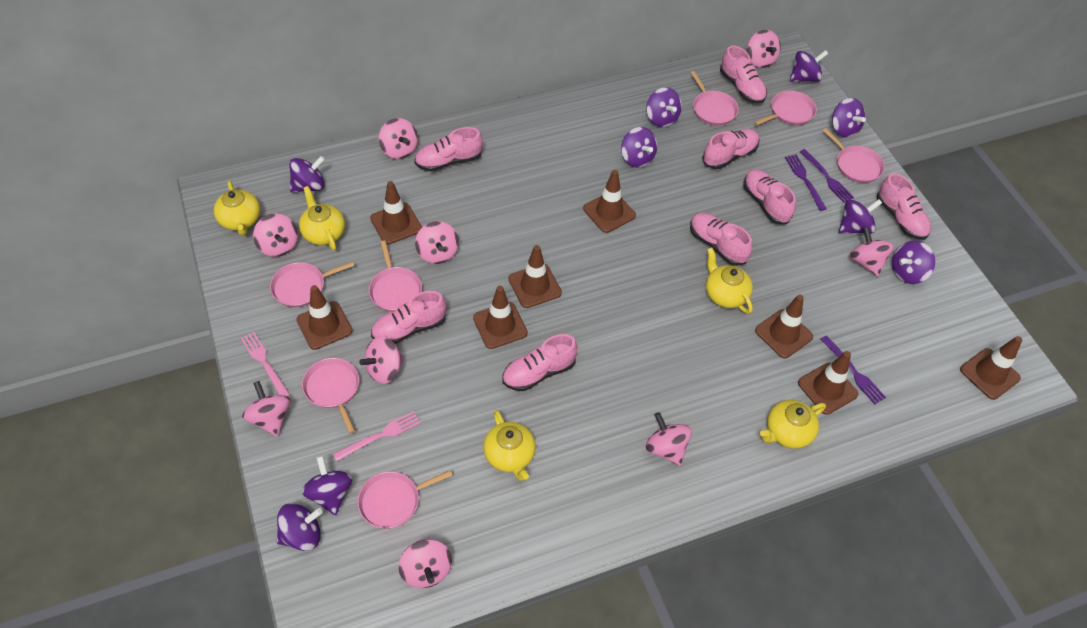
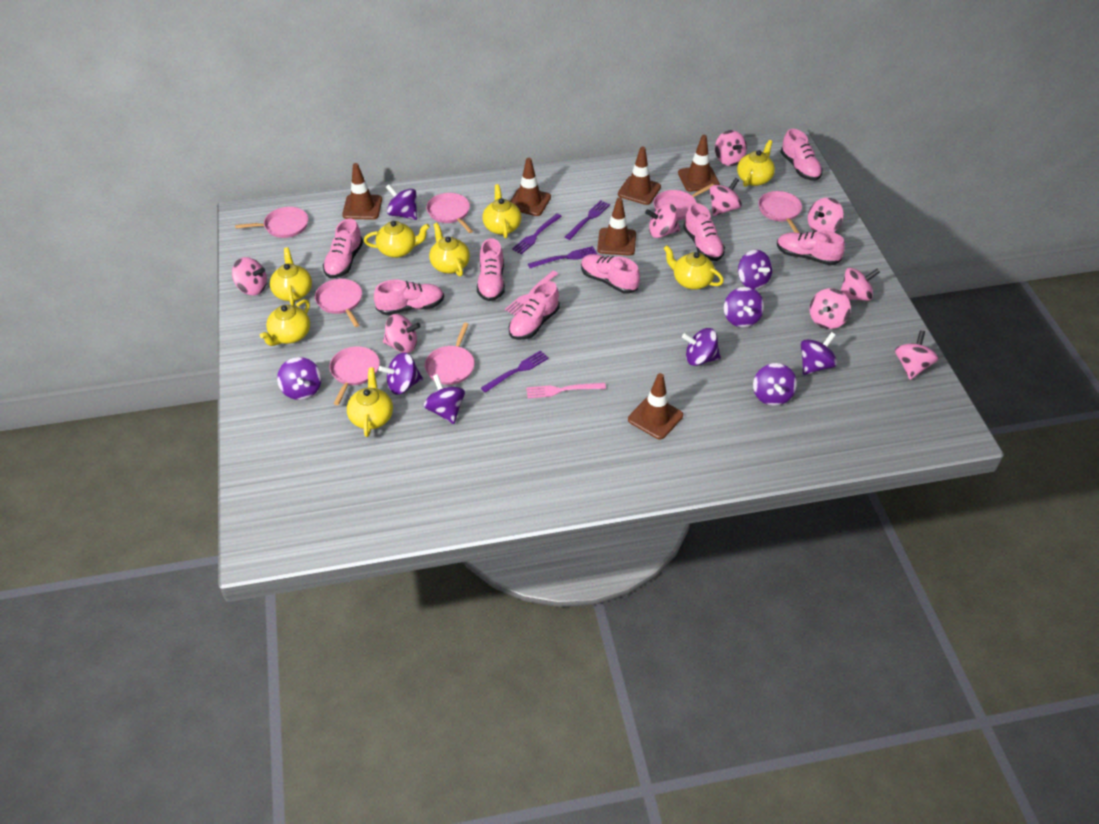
brown traffic cone: [296,285,352,350] [370,181,422,245] [473,286,528,349] [508,245,562,308] [583,170,636,233] [755,294,813,358] [798,351,858,415] [960,336,1022,400] = 8 -> [342,163,382,220] [510,158,551,216] [597,197,636,256] [618,146,661,205] [628,373,683,439] [678,135,720,192] = 6
purple fork: [785,155,827,211] [800,149,854,203] [820,335,886,404] = 3 -> [481,350,549,393] [512,214,562,254] [528,246,597,268] [565,200,610,240] = 4
yellow teapot: [214,181,260,236] [299,186,345,250] [484,410,536,481] [706,247,753,314] [760,400,826,449] = 5 -> [260,299,310,346] [270,247,312,306] [347,368,393,437] [364,221,430,258] [429,223,470,276] [483,184,521,239] [663,245,724,290] [737,140,775,187] = 8

